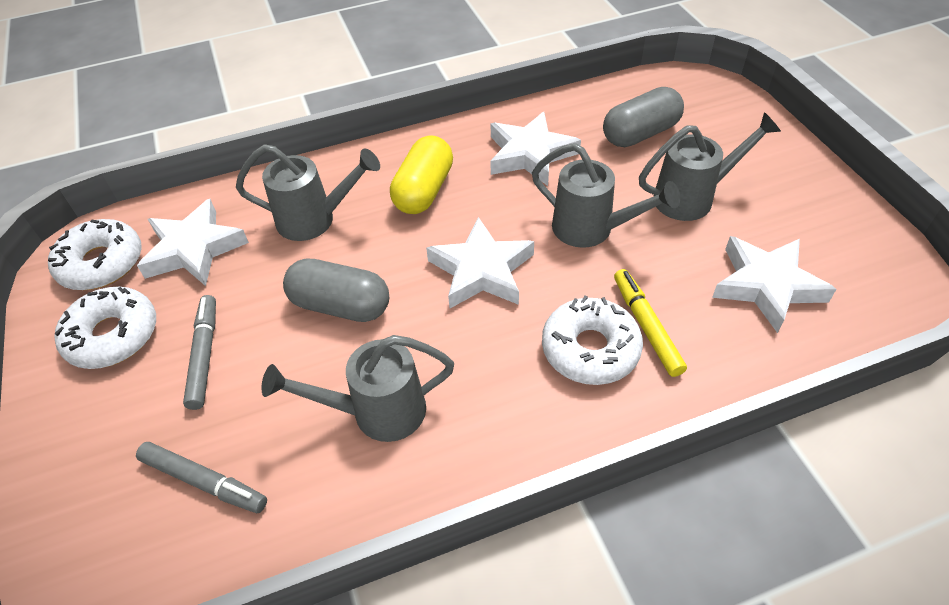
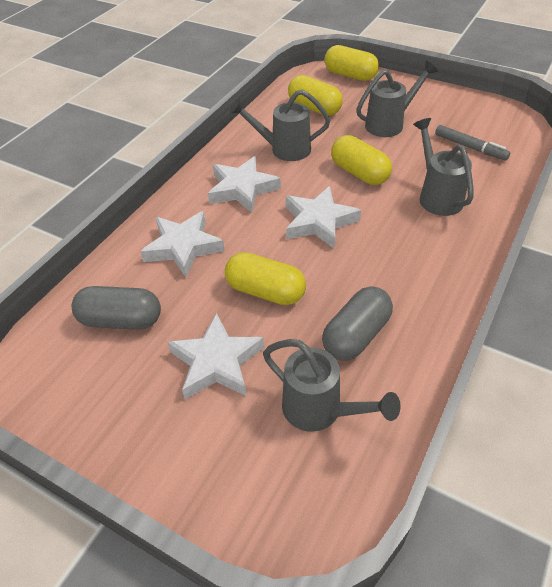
grey marker: [136,442,267,513] [183,295,216,410] = 2 -> [435,125,510,161] = 1
white donut: [48,219,142,290] [54,287,156,369] [542,296,643,385] = 3 -> none = 0
yellow capsule: [390,135,453,214] = 1 -> [225,252,306,305] [288,75,343,116] [325,45,379,81] [331,135,392,185] = 4
yellow marker: [614,269,687,377] = 1 -> none = 0

